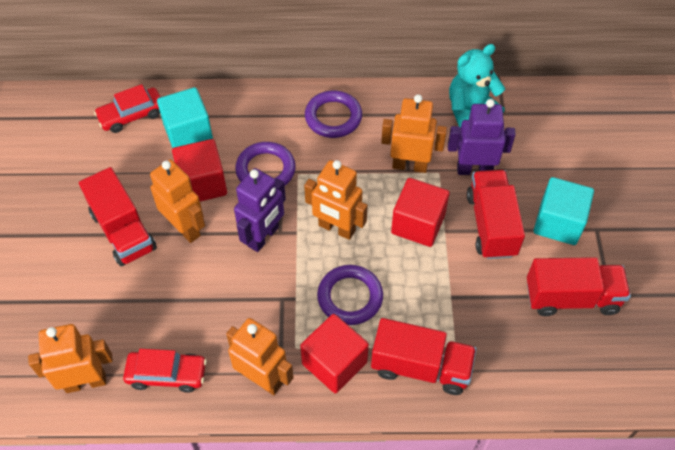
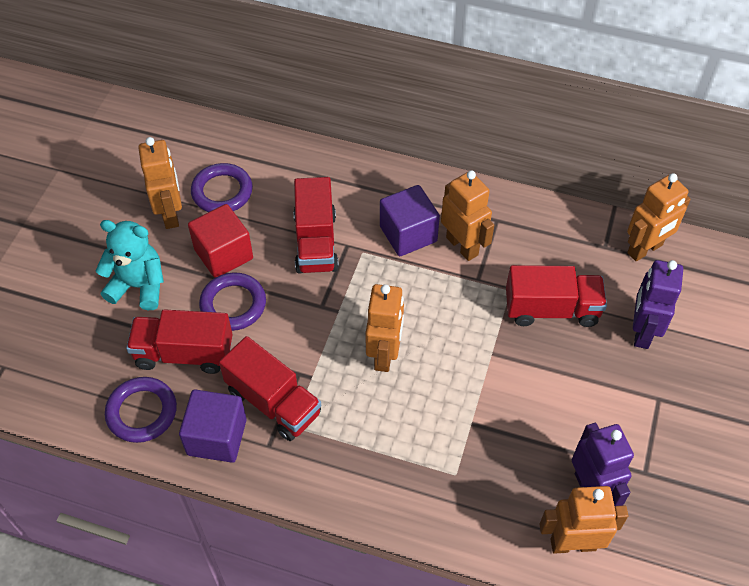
purple cube: none = 0 -> [179,389,247,463] [380,185,440,256] = 2
red car: [94,84,160,133] [123,349,207,393] = 2 -> none = 0
red cube: [172,139,227,202] [300,314,369,393] [391,178,450,247] = 3 -> [188,204,253,278] = 1
turquoise cube: [157,87,213,149] [534,177,594,245] = 2 -> none = 0

